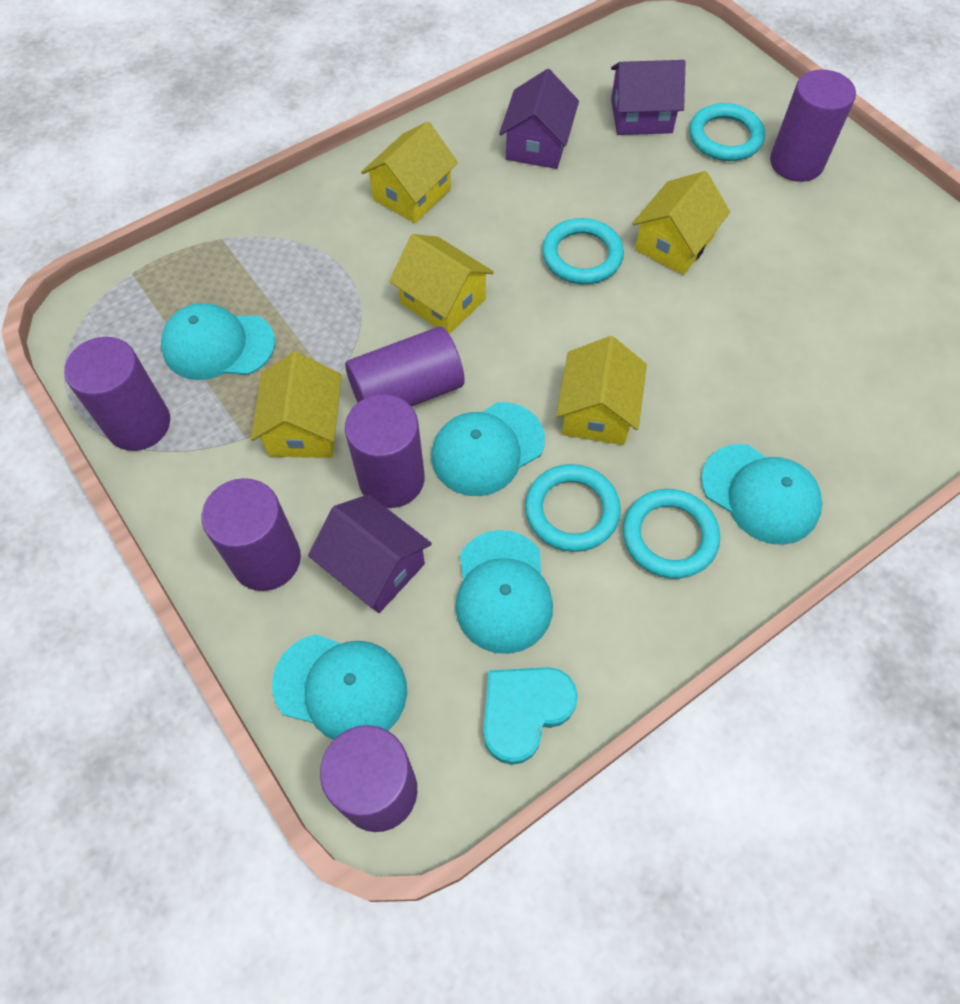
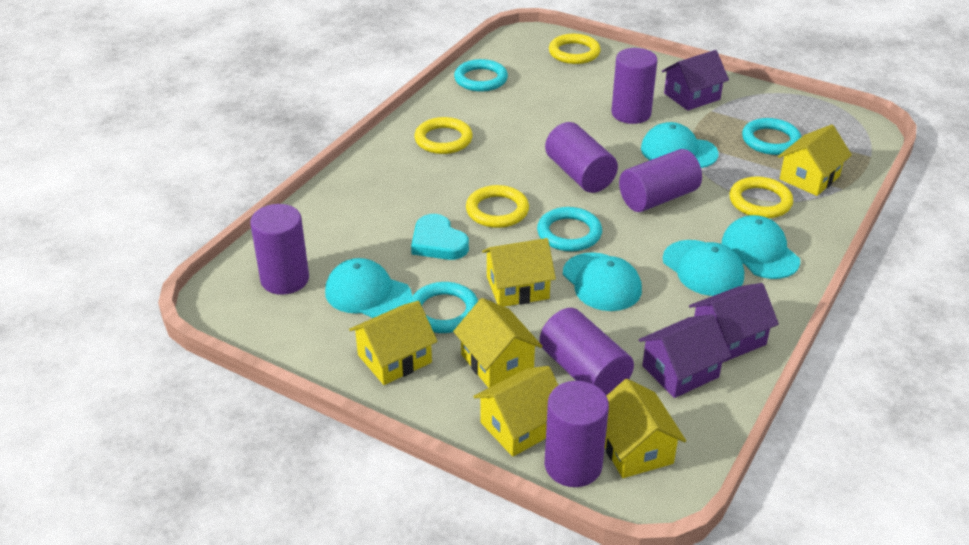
yellow house: [251,352,342,458] [361,122,458,223] [389,234,494,335] [556,336,647,445] [632,171,730,275] = 5 -> [349,301,438,385] [453,298,542,388] [473,366,558,457] [482,238,556,307] [605,379,686,478] [778,124,852,196] = 6
yellow ring: none = 0 -> [414,117,473,154] [466,185,529,228] [549,34,601,64] [729,176,793,218] = 4

